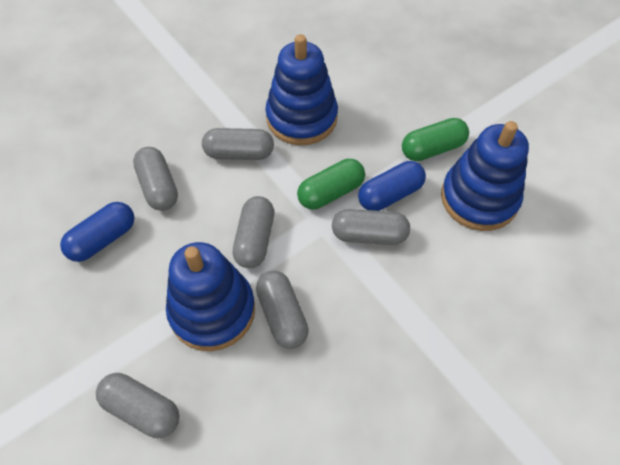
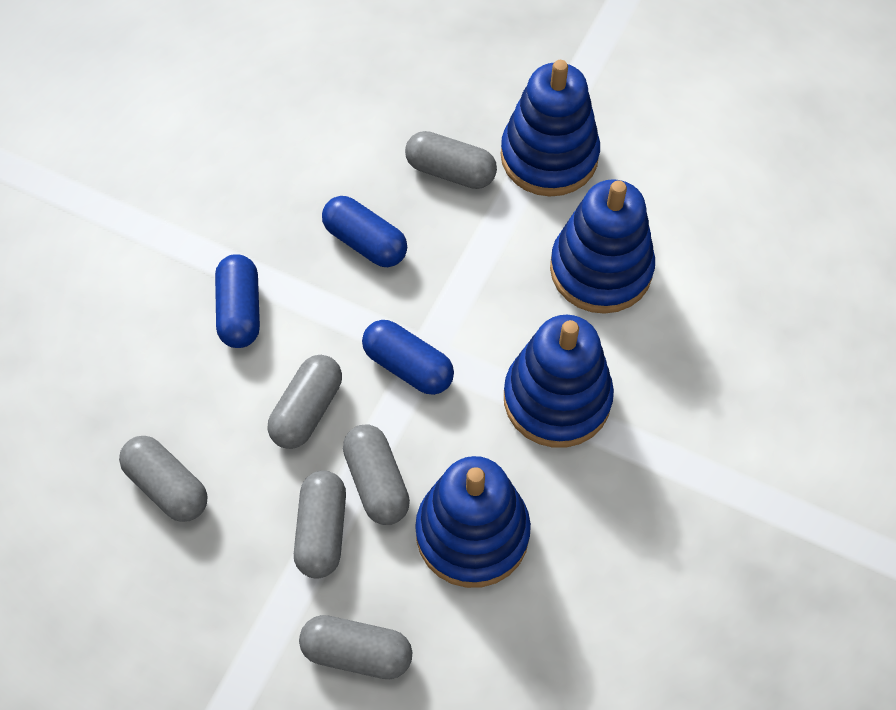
blue capsule: [60,202,135,262] [358,161,426,211] = 2 -> [215,254,260,348] [322,196,407,267] [362,320,454,395] = 3
blue stacking toy: [166,242,255,351] [265,34,338,145] [441,121,529,231] = 3 -> [415,456,531,588] [501,60,600,196] [504,315,614,448] [550,179,655,314] = 4
green capsule: [297,159,365,210] [402,118,469,161] = 2 -> none = 0

